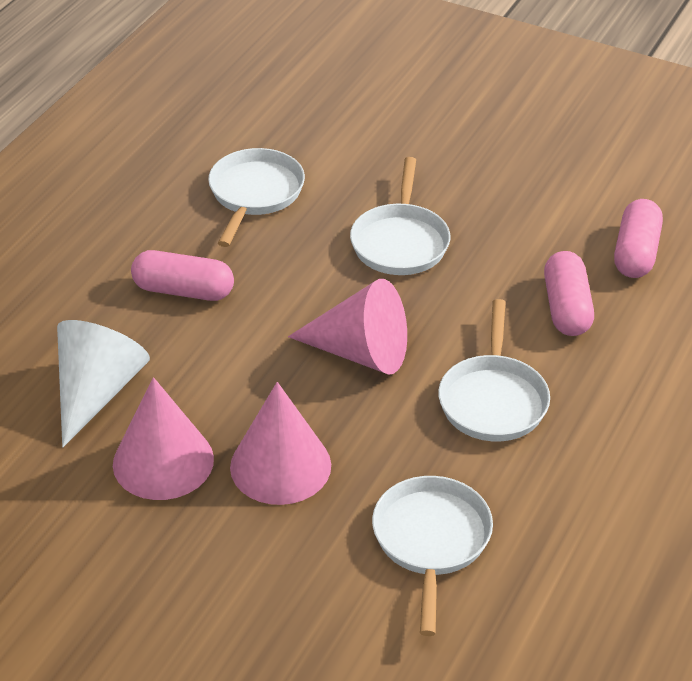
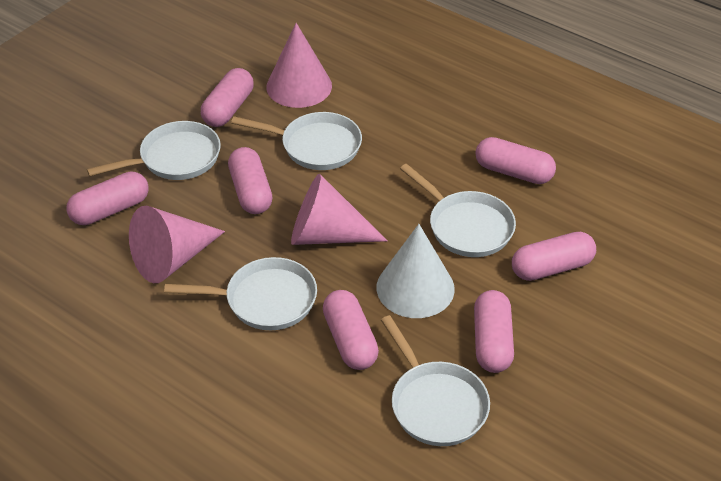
pink capsule: [131,250,234,301] [544,251,594,336] [614,199,663,278] = 3 -> [66,171,148,225] [201,68,254,127] [228,147,272,214] [323,290,379,370] [474,290,514,373] [476,137,556,184] [512,232,596,281] = 7
white pan: [208,148,305,247] [350,157,451,275] [372,476,493,636] [438,299,550,442] = 4 -> [87,121,221,180] [164,257,317,330] [231,112,362,170] [381,315,490,446] [400,164,516,257] = 5

